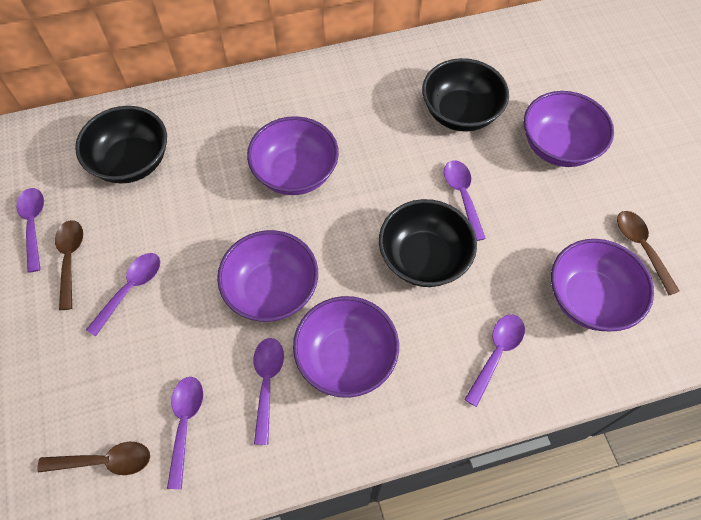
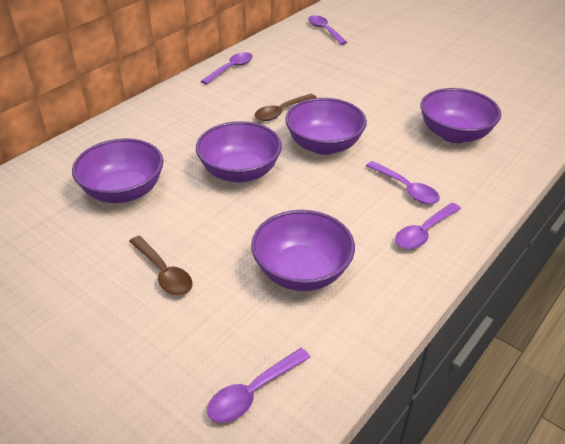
black bowl: [75,106,167,184] [379,199,477,287] [422,58,509,132] = 3 -> none = 0
brown spoon: [37,442,150,475] [55,220,83,310] [617,211,680,295] = 3 -> [129,236,193,295] [254,94,317,121] = 2
purple spoon: [16,188,44,273] [86,253,160,337] [167,377,203,489] [253,338,284,445] [444,160,486,241] [464,315,525,407] = 6 -> [201,52,253,85] [207,348,311,423] [308,15,347,45] [366,161,440,204] [395,203,461,249] = 5

